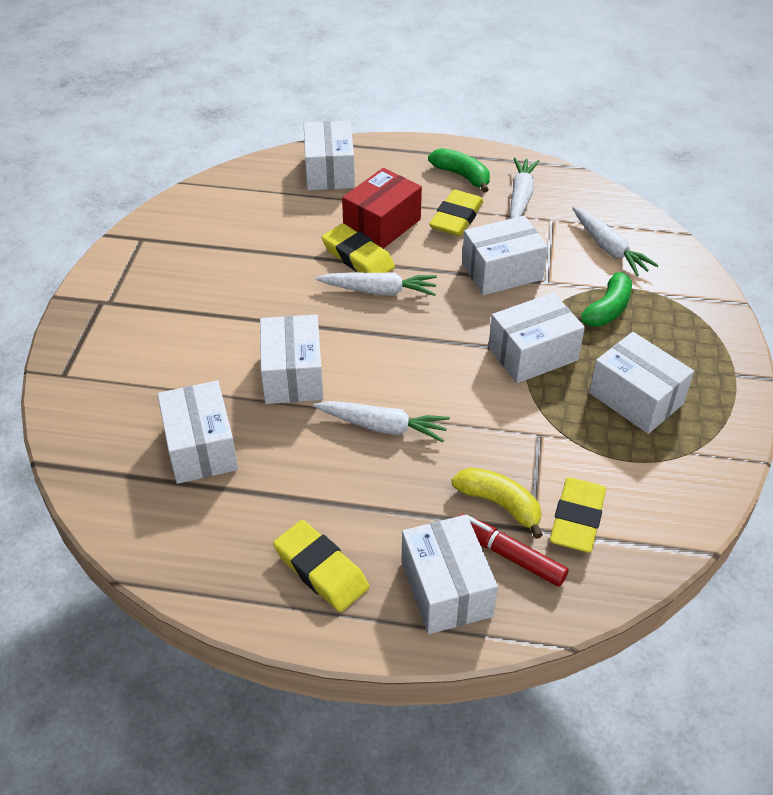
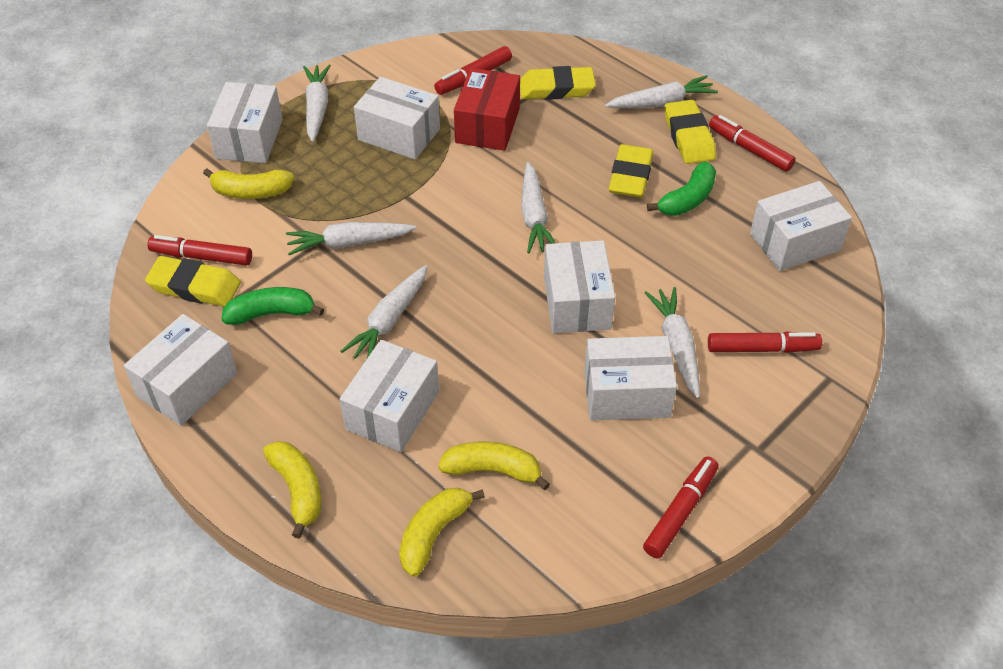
red marker: [459,513,569,587] = 1 -> [148,235,252,266] [434,46,512,95] [643,457,719,559] [708,331,822,353] [709,115,796,172] = 5
white carrot: [313,401,450,442] [316,272,437,296] [510,158,539,219] [572,207,659,276] = 4 -> [286,222,416,255] [303,64,331,142] [340,265,428,359] [521,162,555,253] [605,75,718,108] [644,287,700,398] = 6
yellow banana: [452,468,543,539] = 1 -> [203,168,294,199] [263,441,322,539] [399,488,485,577] [438,441,550,490] = 4

